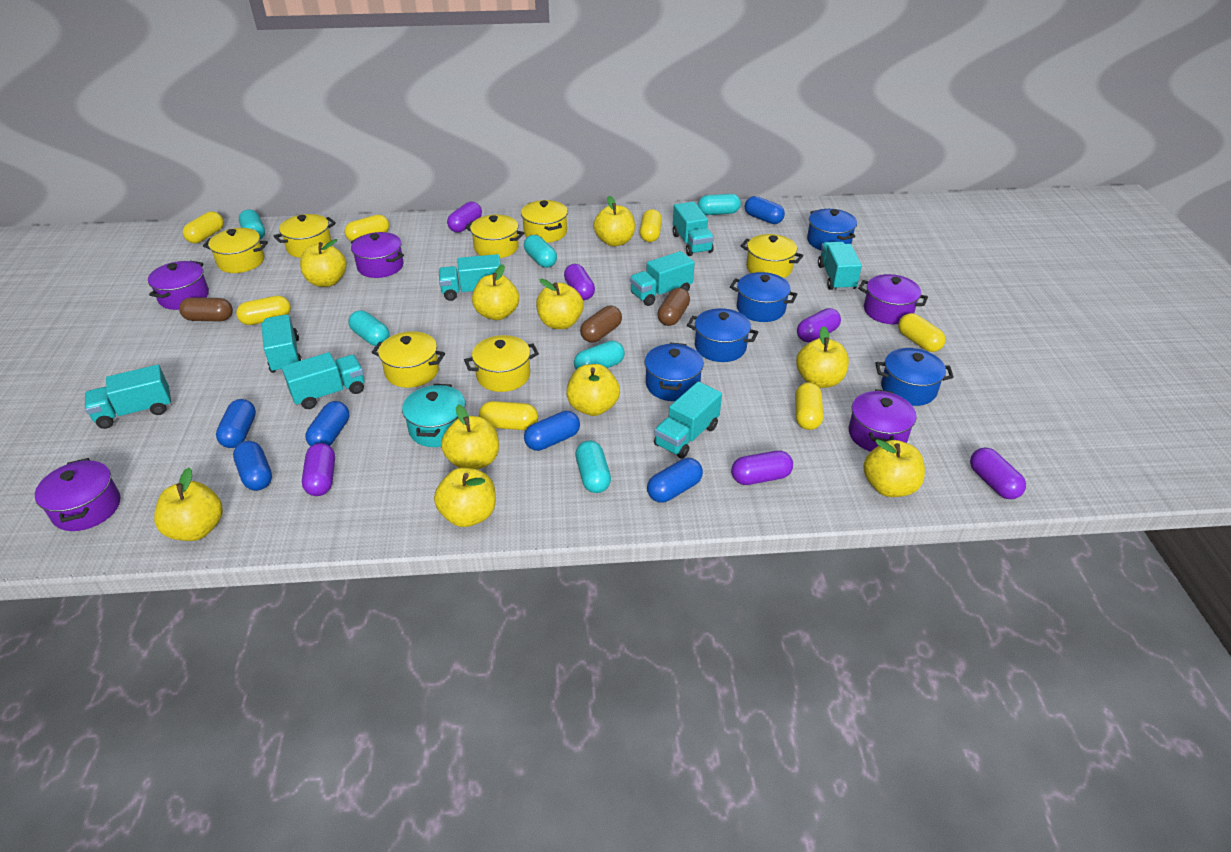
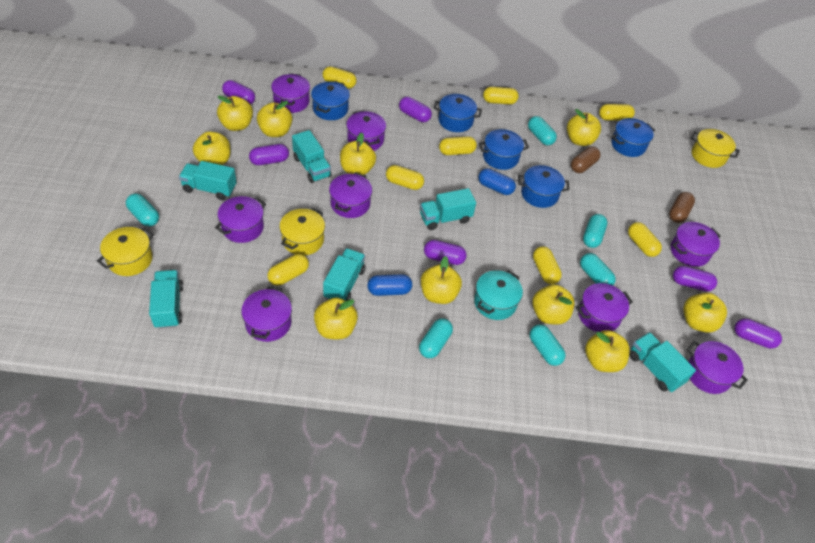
blue capsule: [216,399,256,448] [233,441,272,491] [306,401,349,447] [524,411,580,451] [647,458,703,503] [745,196,785,224] = 6 -> [367,274,412,296] [478,168,516,195] = 2
brown capsule: [179,297,233,321] [580,306,622,342] [657,288,690,326] = 3 -> [571,146,601,173] [669,192,695,223] = 2
purple pot: [35,458,120,531] [148,261,209,310] [351,232,404,278] [849,389,916,452] [858,274,928,324] = 5 -> [215,196,266,243] [241,286,292,342] [271,73,310,113] [329,172,372,218] [346,110,386,151] [576,283,633,332] [671,222,721,267] [687,341,748,394] = 8
turquoise truck: [85,365,171,429] [261,314,302,373] [282,352,364,409] [439,254,501,301] [630,251,695,306] [654,382,722,459] [673,201,714,256] [818,242,862,291] = 8 -> [149,270,183,329] [179,161,237,200] [292,130,331,183] [323,248,366,301] [420,188,476,230] [629,332,696,392] = 6
yellow capsule: [183,211,224,243] [236,296,291,325] [345,215,389,241] [479,401,538,430] [640,209,662,242] [795,382,823,430] [898,313,945,352] = 7 -> [267,254,309,286] [323,66,357,89] [386,165,424,190] [439,136,477,155] [483,87,519,105] [533,246,562,284] [599,104,635,121] [628,222,662,257] = 8
yellow pot: [203,228,268,273] [273,214,336,258] [372,331,445,388] [464,335,539,392] [465,215,524,258] [521,200,568,243] [740,234,803,278] = 7 -> [97,227,154,276] [279,208,325,255] [691,129,740,168] = 3

